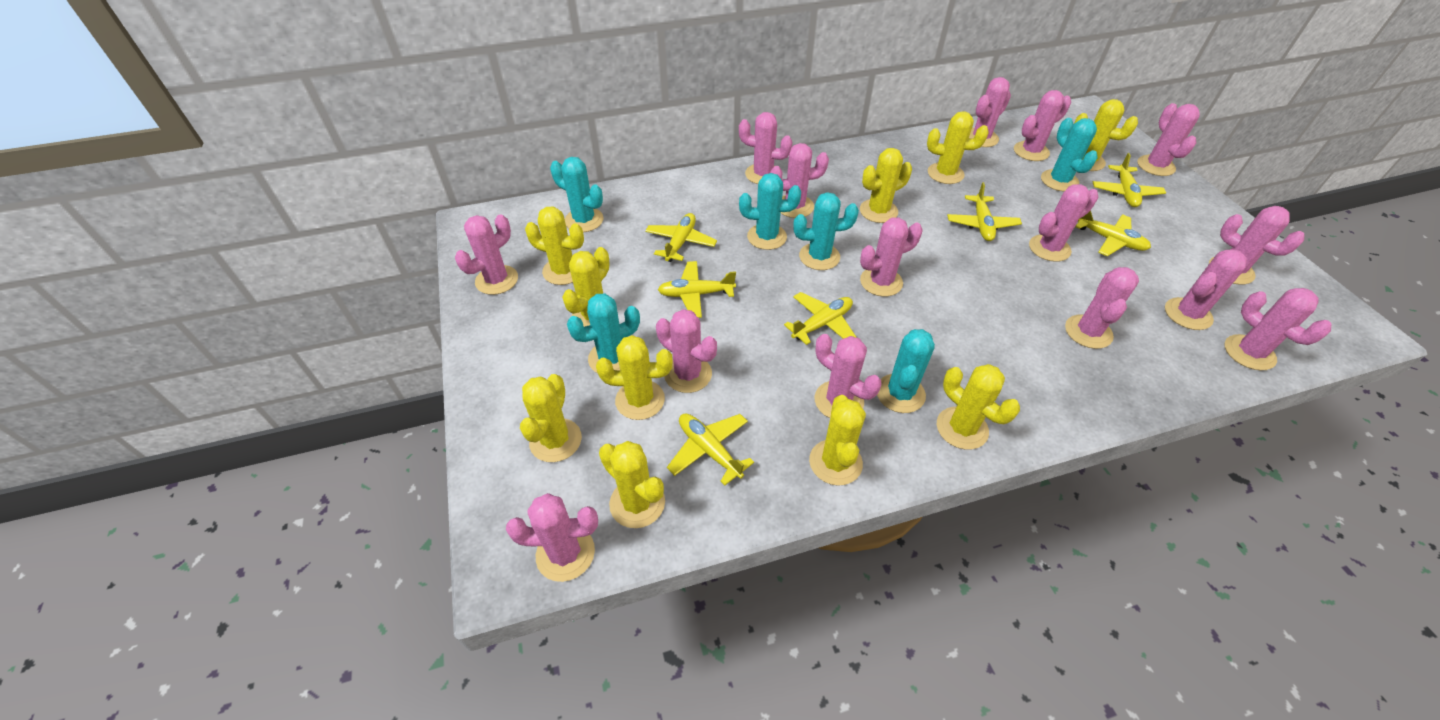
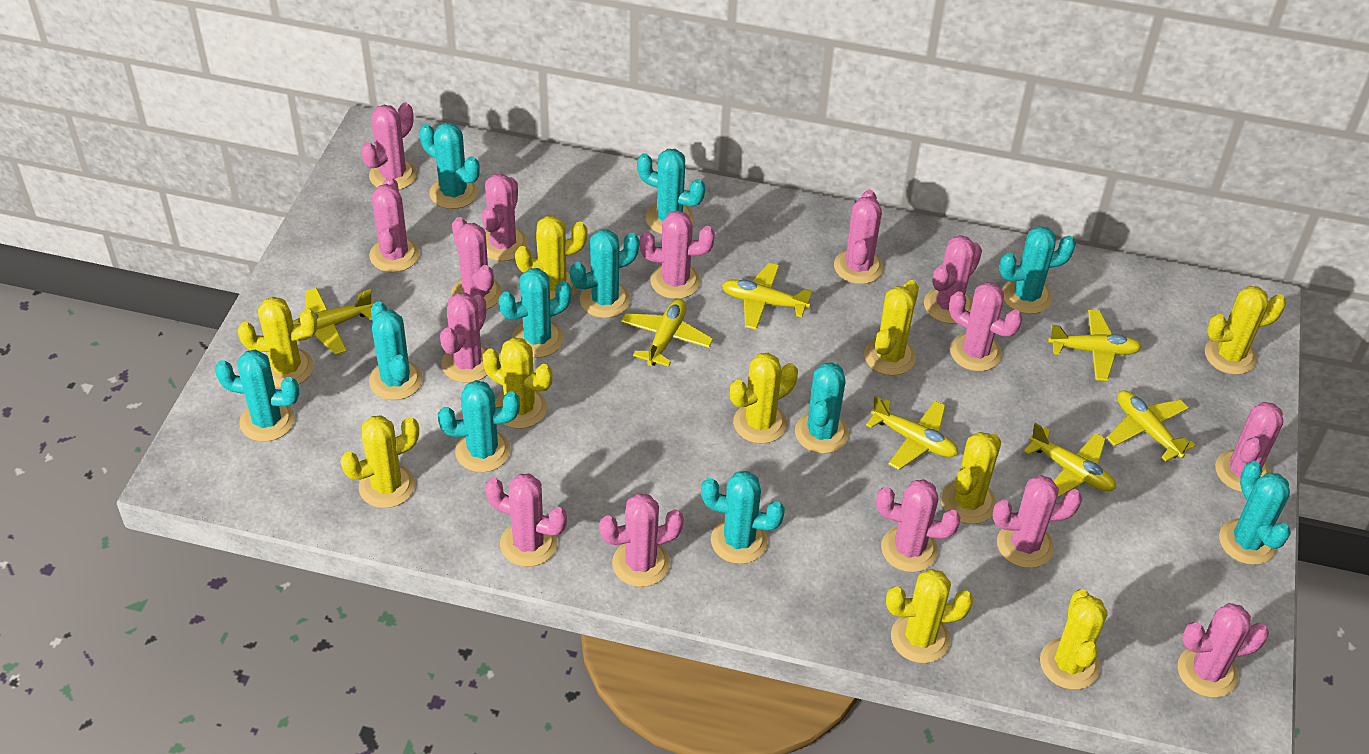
turquoise cactus: [550,157,603,232] [567,293,640,373] [739,173,801,250] [793,192,859,270] [877,329,935,413] [1041,118,1098,191] = 6 -> [215,350,299,442] [369,301,423,400] [419,122,480,209] [438,380,520,472] [498,268,572,358] [570,229,639,318] [637,149,705,234] [701,471,785,564] [795,362,849,454] [999,226,1076,314] [1219,461,1291,565] = 11

